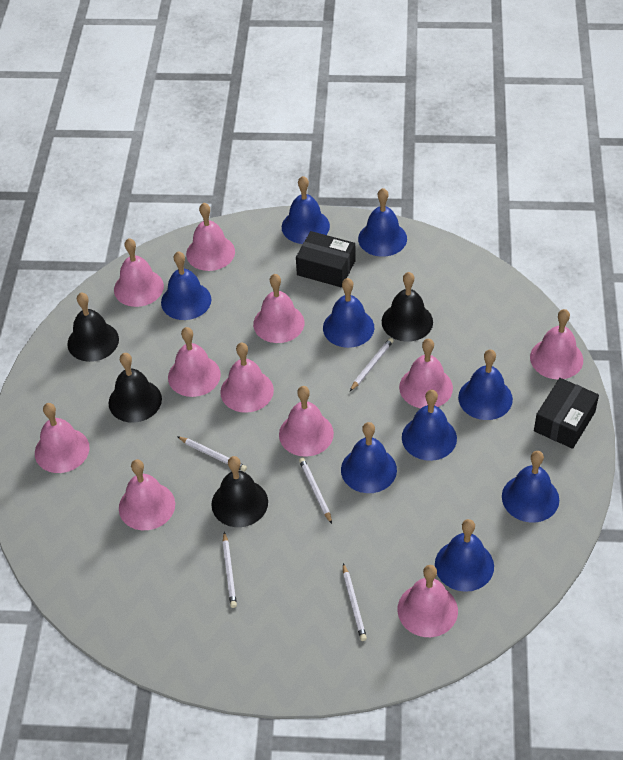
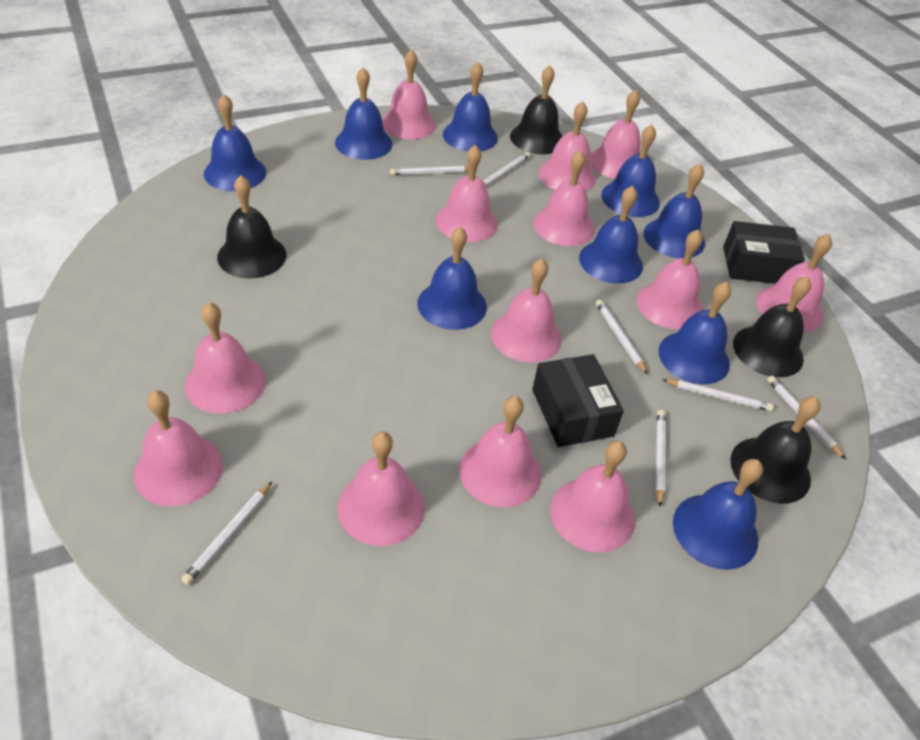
pink bell: [35,403,90,473] [114,238,164,307] [119,459,175,530] [168,327,221,397] [186,203,235,271] [220,343,274,413] [253,274,304,343] [279,386,334,457] [397,565,458,637] [399,339,453,408] [530,309,583,379] = 11 -> [134,390,223,506] [185,302,265,413] [337,432,425,546] [382,49,436,139] [436,145,498,242] [459,396,542,507] [491,258,562,362] [533,150,595,246] [538,101,596,191] [551,441,635,553] [590,90,641,179] [636,230,703,329] [756,234,832,332] = 13
white pencil: [177,436,247,472] [222,532,237,608] [299,457,332,524] [343,563,367,641] [350,338,394,391] = 5 -> [181,482,272,585] [390,166,469,175] [482,152,531,187] [596,300,648,375] [656,410,666,507] [662,379,774,411] [767,376,846,460] = 7

